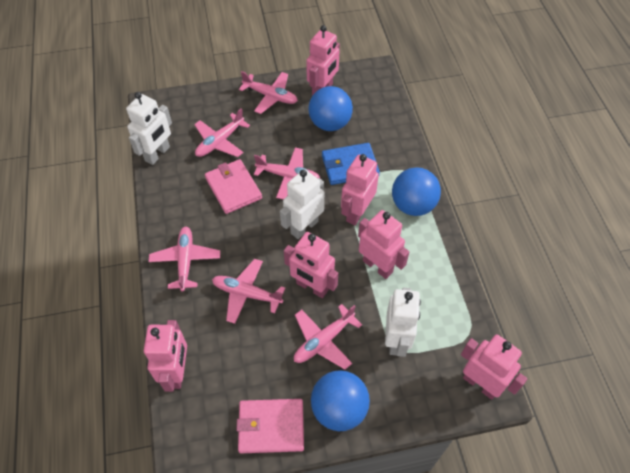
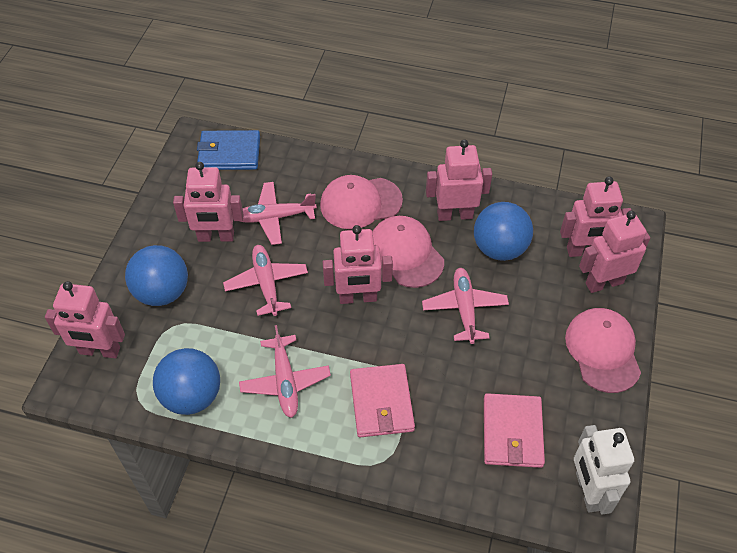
pink cap: none = 0 -> [320,175,403,229] [372,216,444,288] [565,308,641,393] = 3
pink plane: [148,227,220,292] [194,108,250,157] [212,259,285,324] [239,71,298,114] [254,147,320,200] [294,304,362,369] = 6 -> [223,245,308,316] [239,325,331,418] [240,182,317,245] [422,268,509,344] = 4
white robot: [126,92,172,165] [280,169,325,239] [385,288,421,357] = 3 -> [574,425,634,515] = 1

